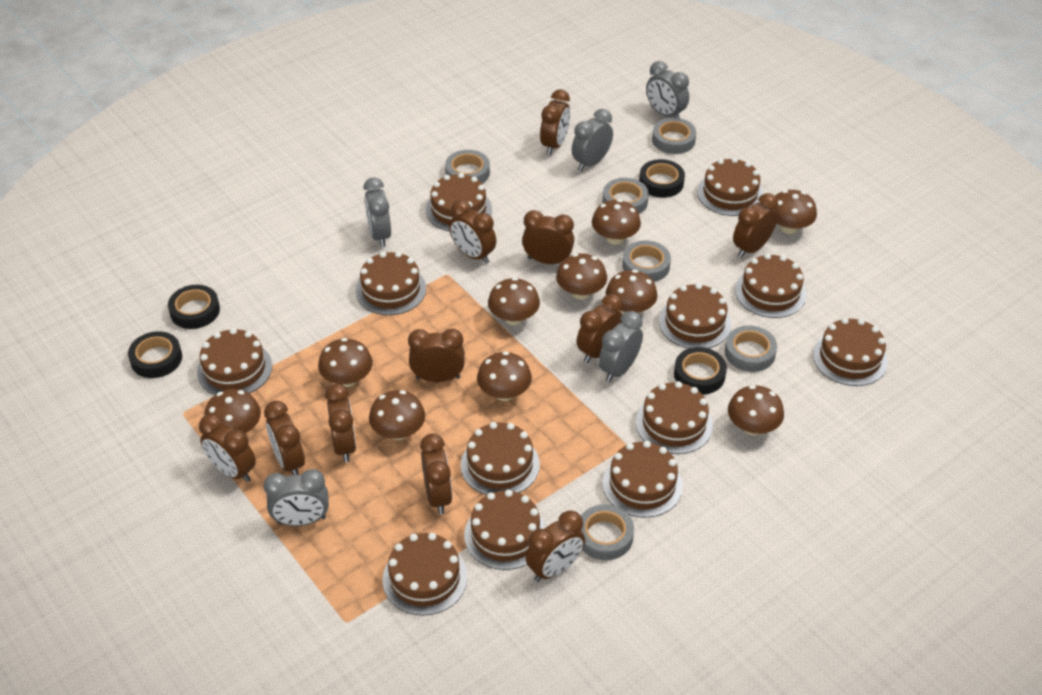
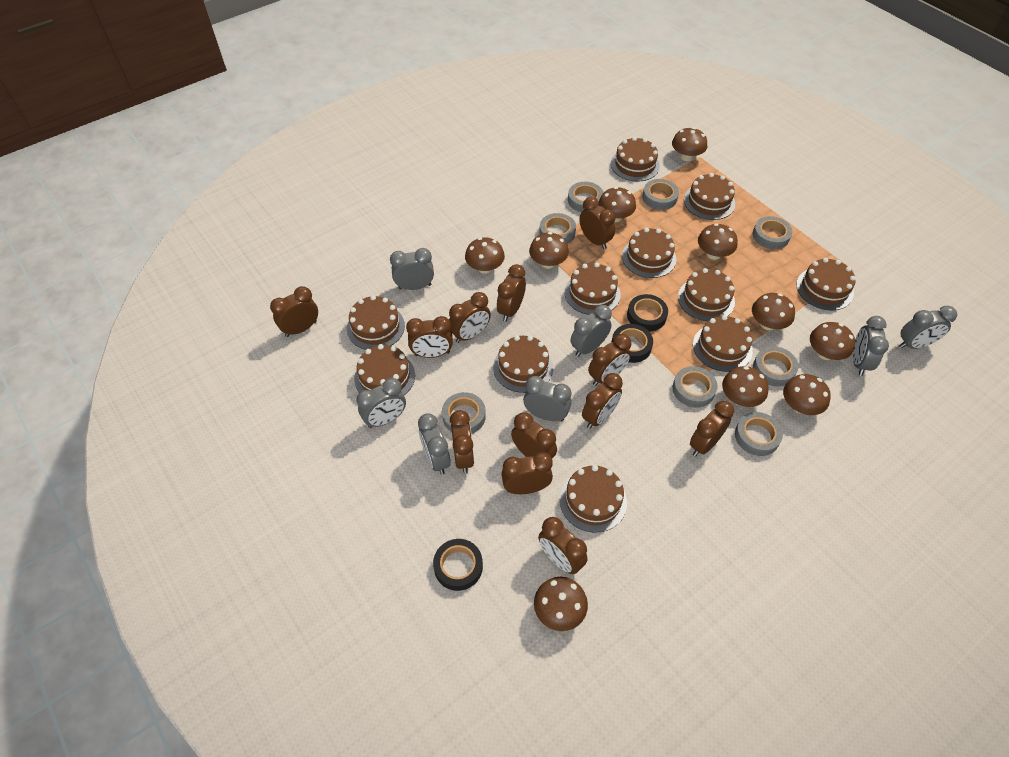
black tape: [128,331,182,378] [168,285,220,329] [639,159,685,198] [674,347,727,395] = 4 -> [433,539,483,591] [612,324,653,363] [627,294,668,332] = 3
brown cake: [197,328,272,395] [356,252,426,315] [383,533,467,615] [426,173,492,232] [461,422,540,495] [464,489,546,570] [603,441,683,518] [636,381,713,454] [659,283,731,349] [697,157,763,216] [735,253,806,318] [813,318,888,386] = 12 -> [347,295,405,350] [354,344,415,395] [493,335,553,393] [560,465,627,533] [565,262,621,315] [611,137,660,182] [622,228,676,278] [678,268,735,321] [684,173,735,220] [693,315,753,372] [796,258,856,310] = 11
brown clock: [199,414,256,482] [264,401,305,475] [325,384,356,462] [408,329,465,382] [420,434,452,514] [449,200,496,264] [522,210,574,264] [525,510,585,582] [540,89,570,155] [577,294,623,363] [733,193,778,258] = 11 -> [270,286,318,337] [406,316,453,358] [449,292,491,343] [450,410,474,473] [497,264,526,321] [501,452,553,494] [511,412,557,458] [538,517,587,574] [579,197,615,249] [582,373,623,429] [588,334,631,386] [690,401,734,457] = 12
grey clock: [263,469,329,526] [363,177,391,247] [572,109,613,171] [599,311,643,382] [646,61,689,118] = 5 -> [357,378,406,428] [390,248,434,290] [418,413,451,475] [523,376,571,421] [571,305,612,357] [853,316,889,376] [899,306,957,349] = 7
grey tape: [445,150,490,184] [581,504,634,560] [603,178,649,214] [622,240,671,282] [652,118,696,154] [725,325,777,372] = 6 -> [442,392,486,434] [539,213,576,244] [568,182,603,212] [642,179,679,210] [672,366,717,408] [735,412,783,456] [753,216,793,249] [753,346,799,386] = 8

